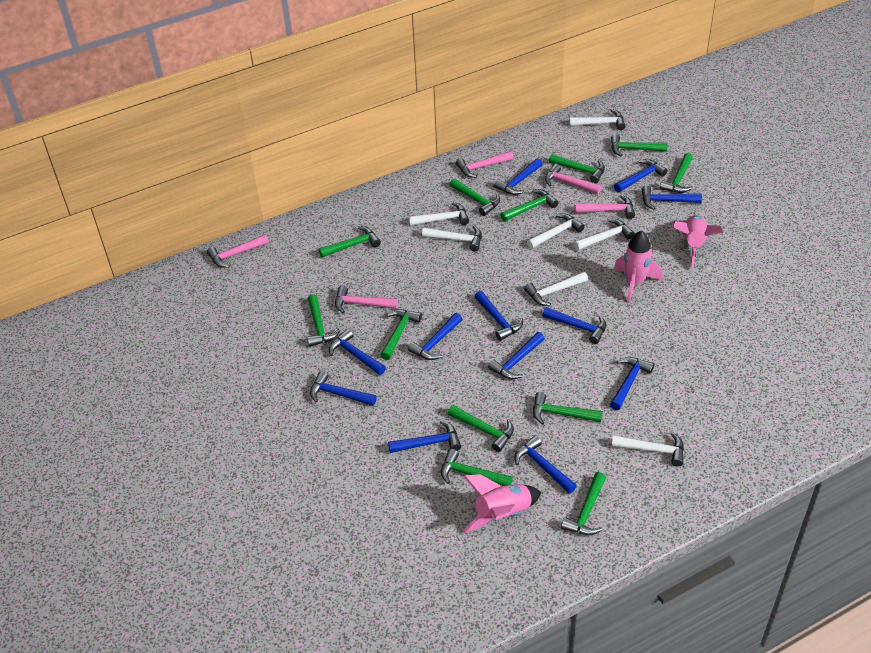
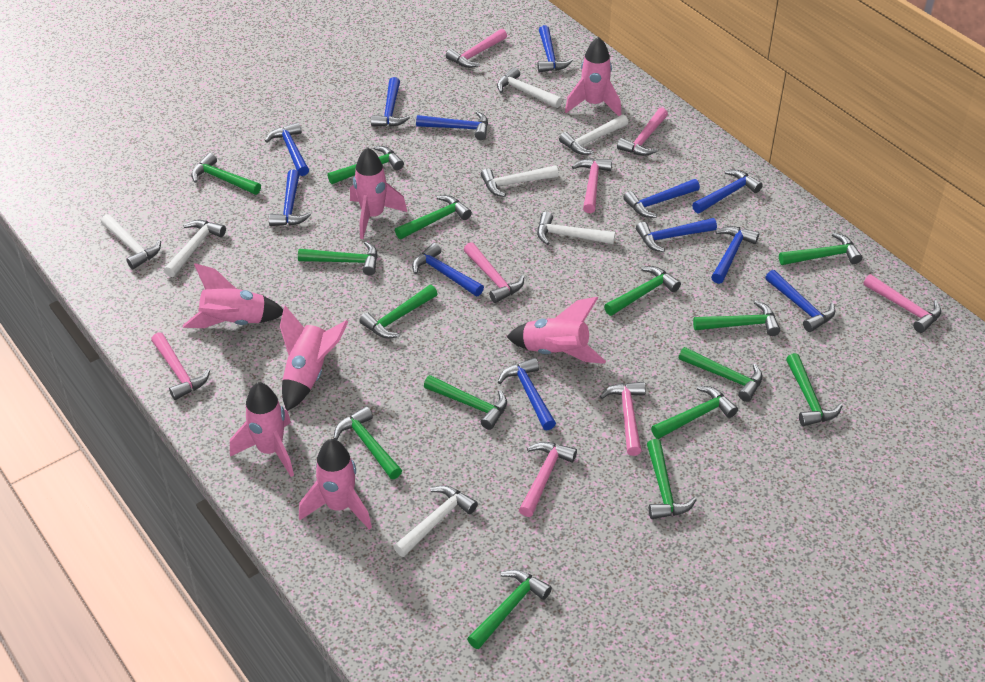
green hammer: [307,294,341,347] [319,226,381,257] [381,309,422,360] [441,449,513,486] [448,405,514,452] [449,178,500,216] [500,189,559,222] [533,392,603,425] [549,154,605,183] [561,472,606,535] [611,134,668,156] [660,153,693,193] = 12 -> [191,153,261,195] [298,241,378,275] [327,146,404,184] [334,406,402,479] [359,285,438,338] [395,195,472,239] [424,375,507,430] [467,569,552,649] [604,266,681,316] [647,439,697,519] [651,386,738,439] [679,347,763,402] [693,301,780,336] [779,233,862,265] [786,353,842,426] = 15
pink hammer: [207,234,269,268] [335,286,398,313] [456,151,514,178] [545,163,601,194] [574,195,635,219] = 5 -> [151,332,210,400] [446,29,507,68] [464,242,524,303] [519,442,577,517] [572,158,612,213] [600,381,646,456] [617,107,668,156] [863,274,941,333] = 8
pink rocket: [463,474,541,533] [614,230,663,303] [672,215,723,268] = 3 -> [183,263,283,328] [230,382,294,477] [280,306,348,411] [299,439,372,530] [350,147,407,239] [507,297,606,364] [565,36,621,116] = 7

